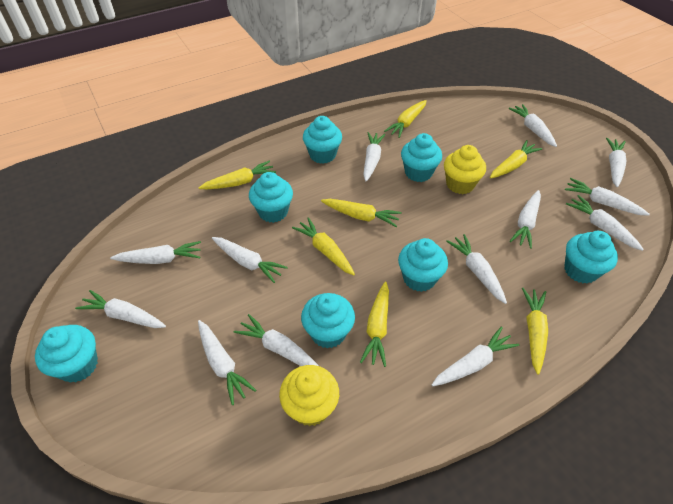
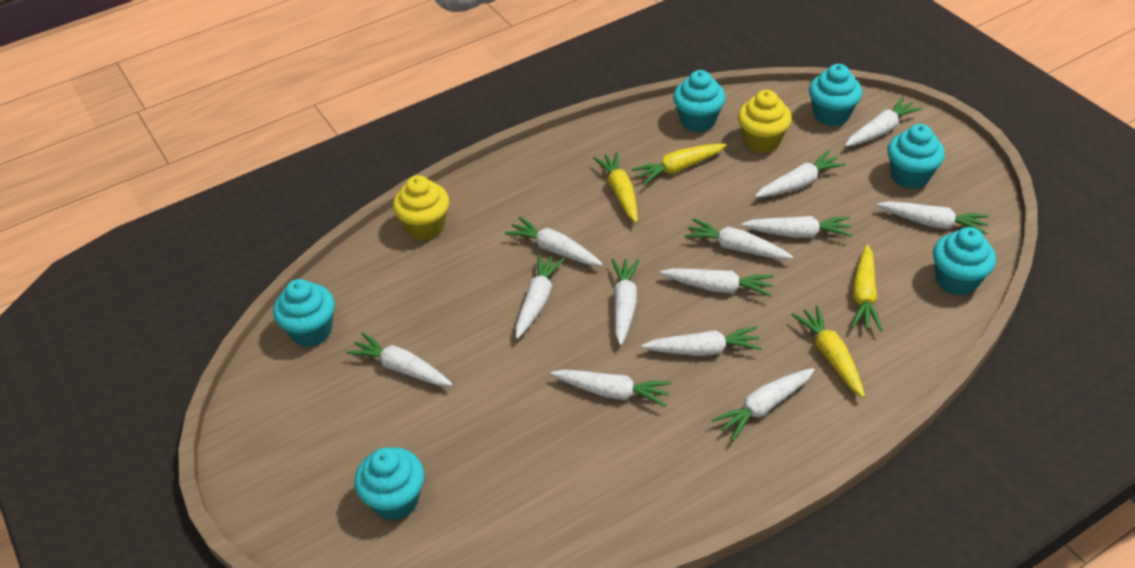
turquoise cupcake: [35,325,98,383] [249,172,293,223] [301,293,355,348] [303,116,342,164] [398,238,448,292] [401,133,442,182] [564,231,618,284] = 7 -> [273,279,335,347] [354,447,424,520] [673,70,726,132] [809,64,862,126] [887,124,945,189] [933,227,996,296] = 6
yellow carrot: [198,161,276,189] [292,217,355,276] [321,199,402,227] [360,282,389,367] [384,100,427,138] [490,140,542,178] [522,288,548,375] = 7 -> [593,152,638,223] [632,144,726,185] [792,305,865,398] [852,245,882,331] = 4

